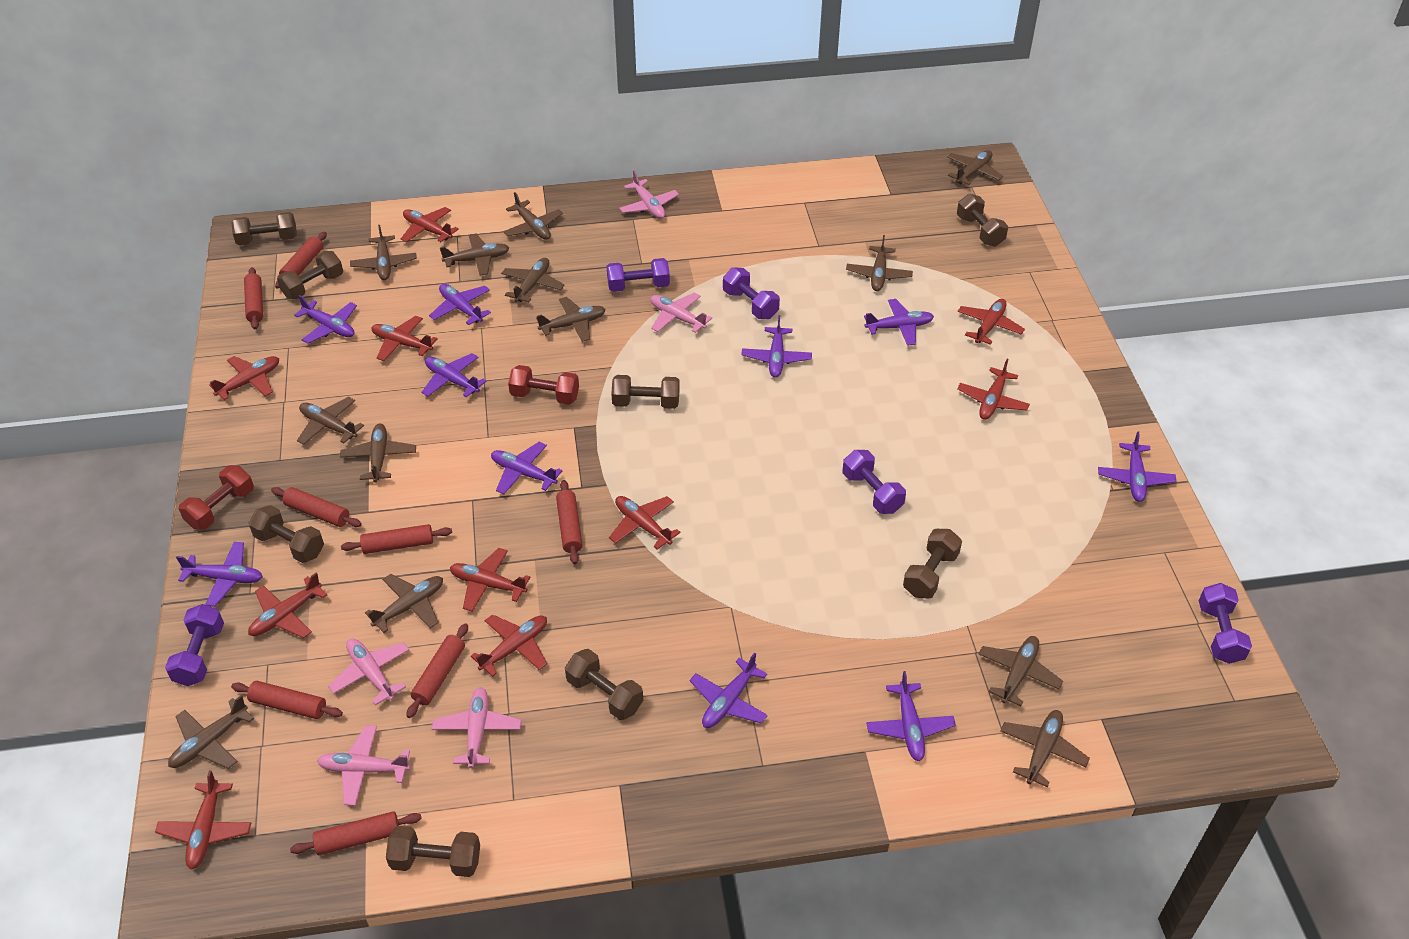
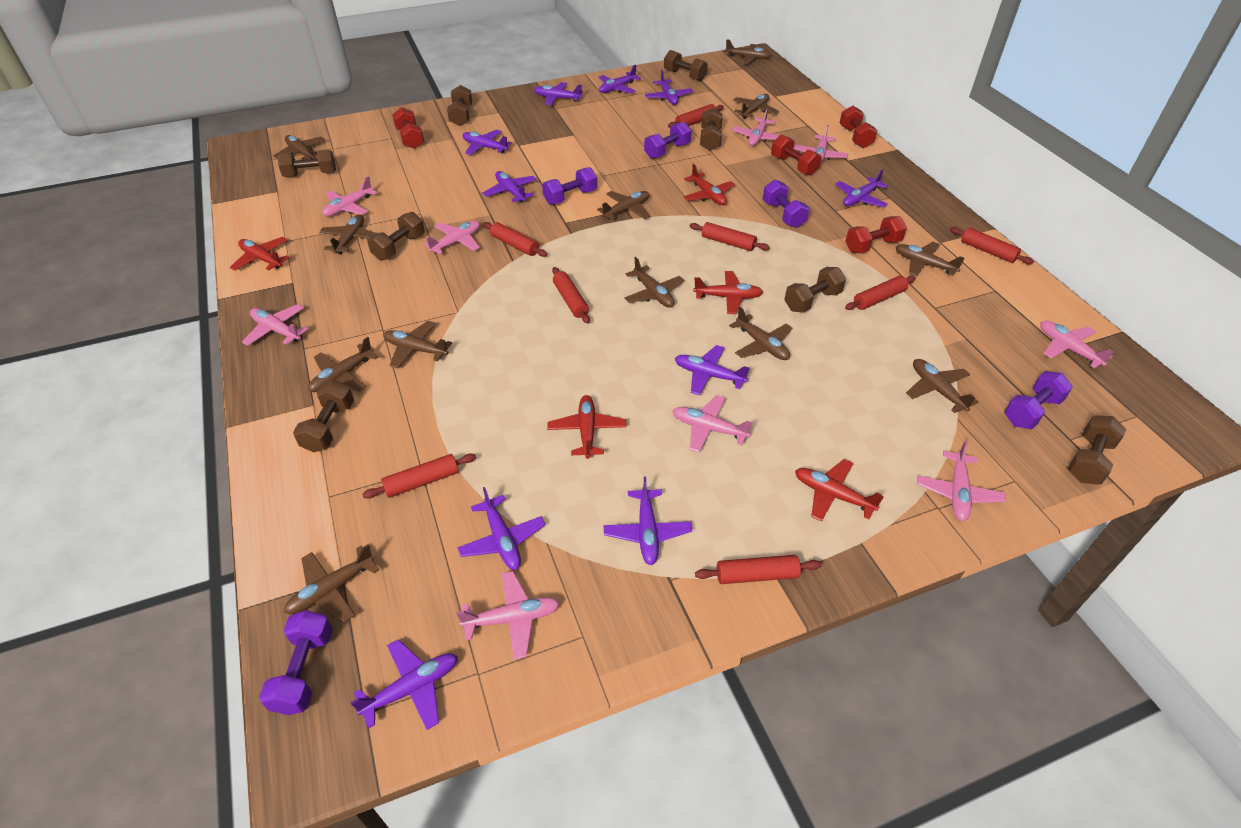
brown plane: [168,695,254,769] [297,397,364,445] [340,424,416,483] [350,225,417,280] [365,574,443,633] [440,234,509,276] [501,258,565,302] [503,192,563,240] [536,297,606,342] [846,235,913,291] [947,150,1003,185] [979,636,1063,706] [1000,710,1090,787] = 13 -> [273,135,325,160] [284,544,379,622] [308,337,379,392] [319,214,377,254] [383,321,452,369] [597,191,650,220] [624,257,684,308] [725,39,772,64] [729,307,792,360] [733,94,779,119] [896,242,965,276] [906,359,978,413] = 12
pink plane: [317,725,410,806] [328,638,409,705] [432,687,521,768] [619,170,679,219] [650,292,712,333] = 5 -> [242,304,308,346] [322,176,377,216] [424,221,480,255] [456,571,560,660] [672,395,752,453] [732,108,780,146] [793,125,848,162] [917,441,1006,521] [1041,321,1114,368] = 9
red dumbbell: [179,465,254,530] [508,365,579,405] = 2 -> [392,107,424,149] [771,135,821,176] [840,106,877,148] [846,216,907,253] = 4
red plane: [155,770,251,869] [209,356,279,400] [248,572,327,638] [371,316,438,361] [401,207,459,242] [450,548,530,612] [471,614,547,677] [609,496,681,550] [957,299,1025,345] [957,359,1030,420] = 10 -> [230,237,290,271] [548,395,627,459] [684,164,735,205] [693,271,763,314] [795,459,884,522] = 5

